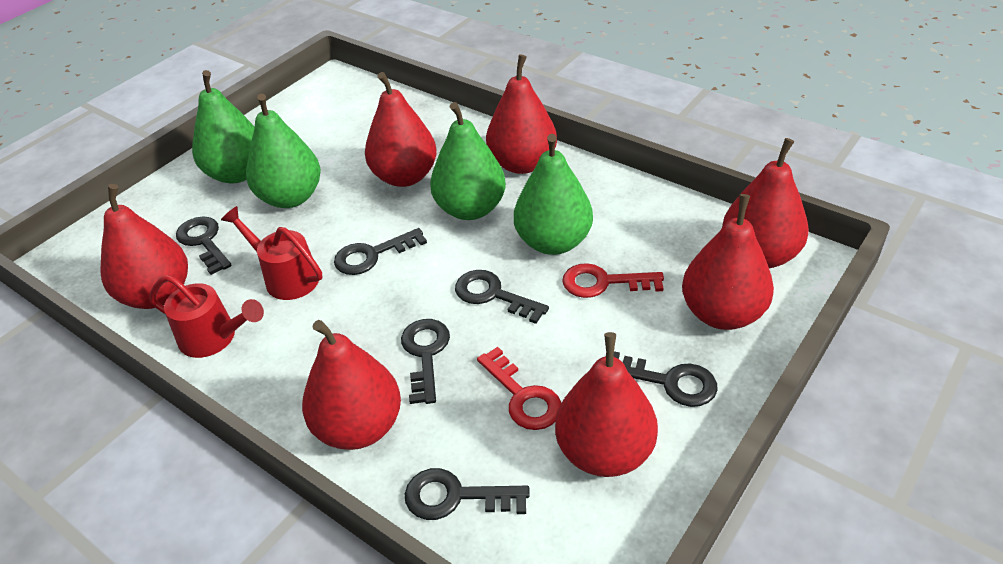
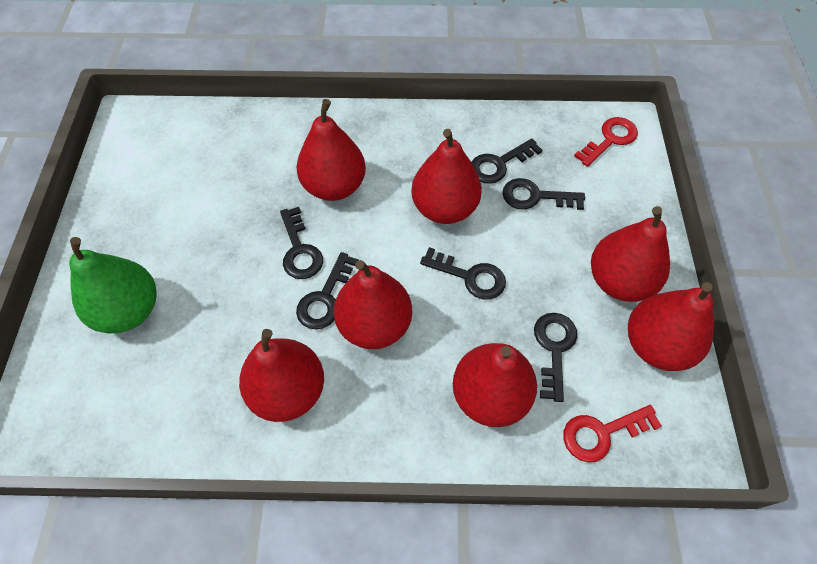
green pear: [192,70,255,183] [246,94,321,208] [430,102,506,220] [514,134,593,255] = 4 -> [69,237,157,333] = 1
red watering can: [150,275,264,358] [221,206,322,300] = 2 -> none = 0

